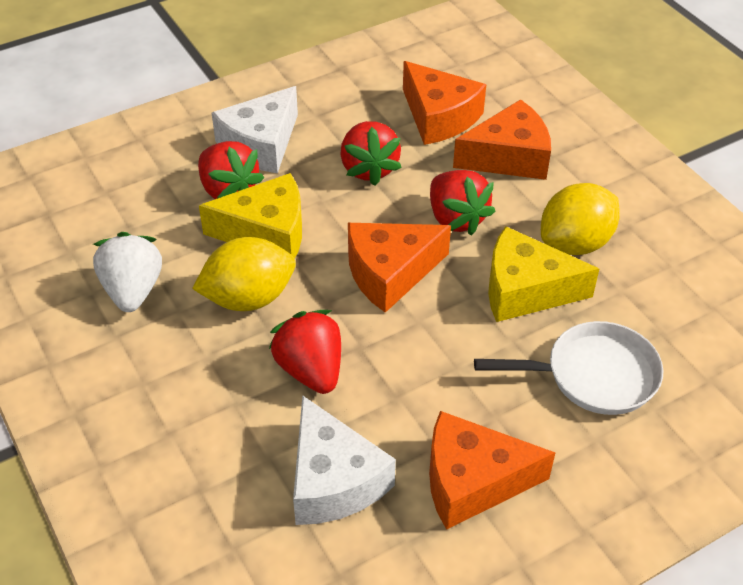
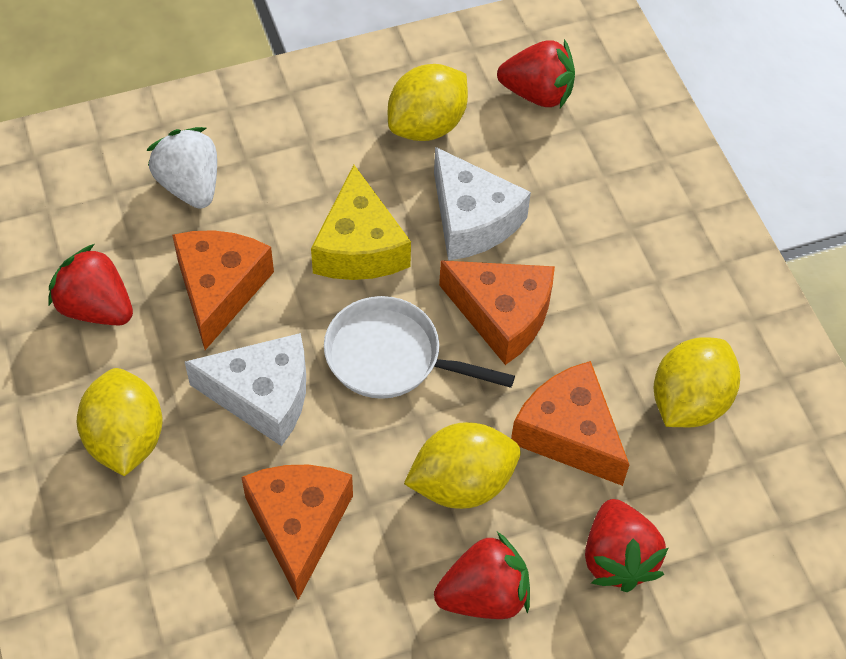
yellow cheese: [199,173,302,259] [488,226,599,322] = 2 -> [311,165,411,280] = 1
yellow lemon: [192,237,296,311] [541,183,620,255] = 2 -> [77,368,162,476] [388,64,468,141] [404,422,521,509] [654,337,740,428] = 4

